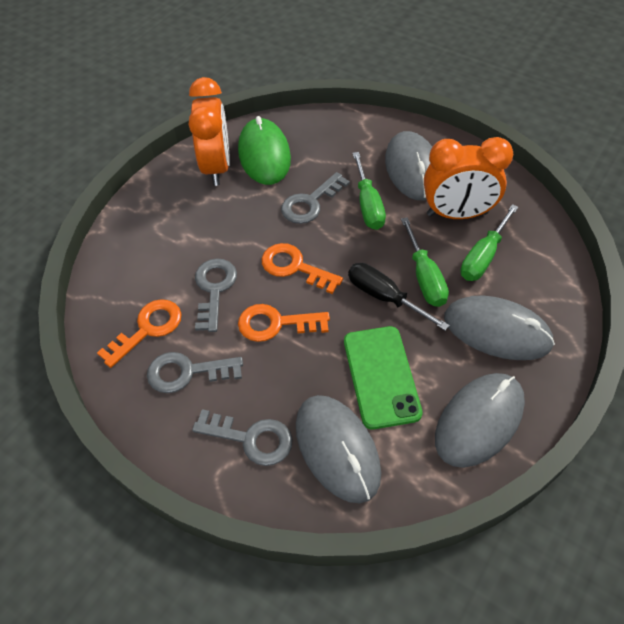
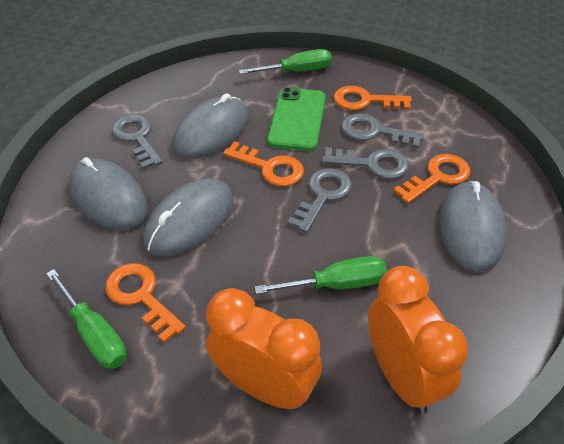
black screwdriver: [348,263,450,331] = 1 -> none = 0
green mouse: [238,116,291,185] = 1 -> none = 0
orange key: [97,299,182,368] [238,304,330,342] [261,243,343,294] = 3 -> [105,263,186,343] [223,141,304,187] [334,86,412,110] [393,154,470,204] = 4

